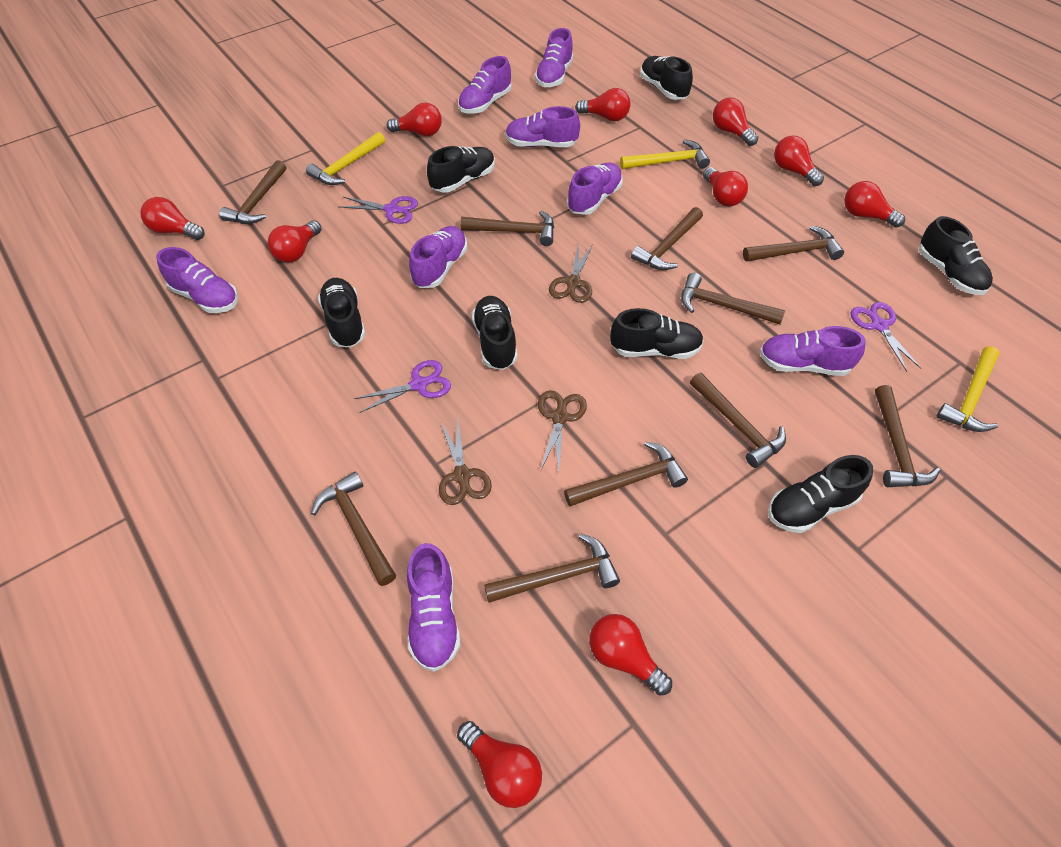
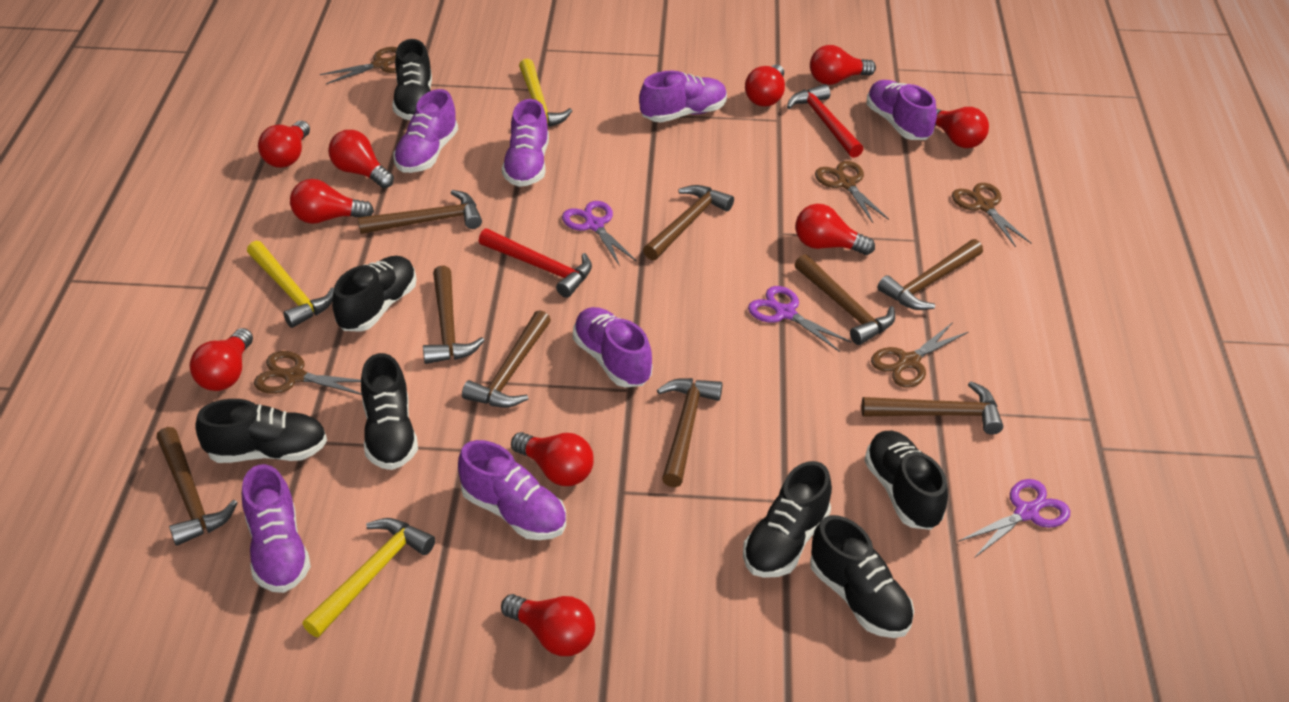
brown hammer: [219,160,286,224] [311,471,396,586] [460,211,554,246] [484,533,620,603] [564,442,688,506] [631,207,703,270] [681,273,785,324] [690,373,786,468] [743,226,844,261] [875,385,941,487] = 10 -> [157,427,238,546] [358,190,482,234] [423,266,485,364] [462,310,551,408] [643,185,734,261] [657,378,722,487] [795,254,895,345] [861,381,1003,435] [877,239,983,310] = 9
brown scissors: [439,421,492,505] [538,390,587,472] [549,244,593,303] = 3 -> [254,351,362,395] [320,47,397,84] [815,161,889,223] [871,322,968,388] [952,183,1031,247] = 5
purple shoe: [156,247,238,313] [407,543,460,672] [409,226,467,288] [458,56,511,114] [505,106,580,147] [535,28,573,87] [567,163,623,215] [760,326,865,376] = 8 -> [242,464,311,593] [393,89,458,173] [458,440,566,540] [502,99,549,187] [573,307,652,387] [639,71,727,123] [866,80,937,140] = 7
red hammer: none = 0 -> [479,229,592,298] [787,84,863,158] = 2

